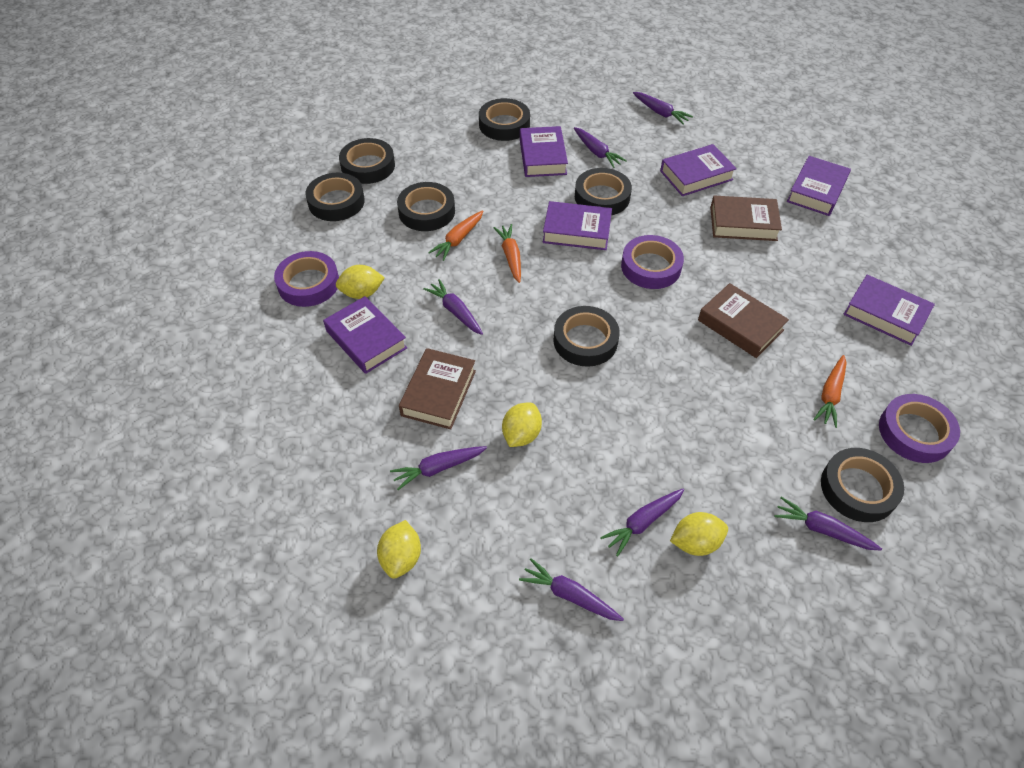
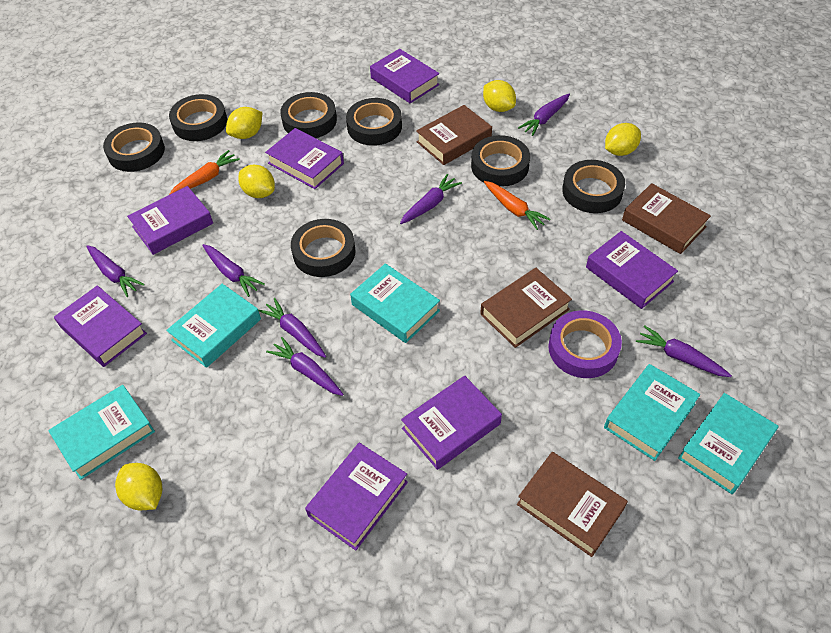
brown book: [399,348,476,429] [698,283,789,358] [710,196,782,241] = 3 -> [416,105,492,165] [480,268,572,348] [517,452,628,557] [622,183,711,254] = 4
orange carrot: [428,210,483,261] [493,224,521,283] [813,355,846,428] = 3 -> [169,150,240,195] [484,181,550,230] = 2
purple book: [323,296,407,374] [520,126,568,177] [543,201,612,250] [660,144,737,196] [787,156,851,216] [843,275,935,346] = 6 -> [54,285,147,367] [127,186,213,255] [265,128,344,189] [305,443,408,550] [370,49,439,103] [401,376,502,470] [586,231,678,309] = 7
purple tape: [274,251,339,307] [621,235,684,289] [879,394,960,463] = 3 -> [548,310,622,378] = 1
turquoise book: none = 0 -> [48,385,155,480] [166,284,261,368] [350,263,440,343] [604,364,700,461] [678,393,778,494] = 5
yellow lemon: [336,265,385,299] [377,520,421,579] [502,403,542,447] [670,512,728,556] = 4 -> [115,463,163,510] [226,107,262,139] [238,165,275,198] [483,80,516,112] [605,123,641,156] = 5

